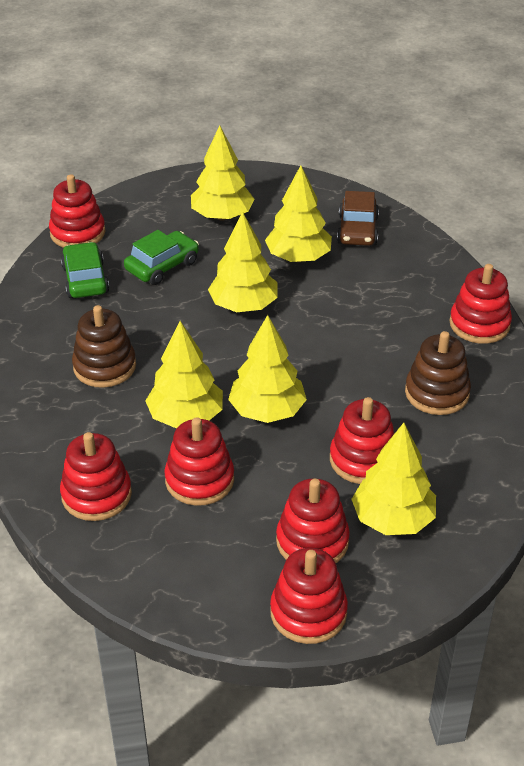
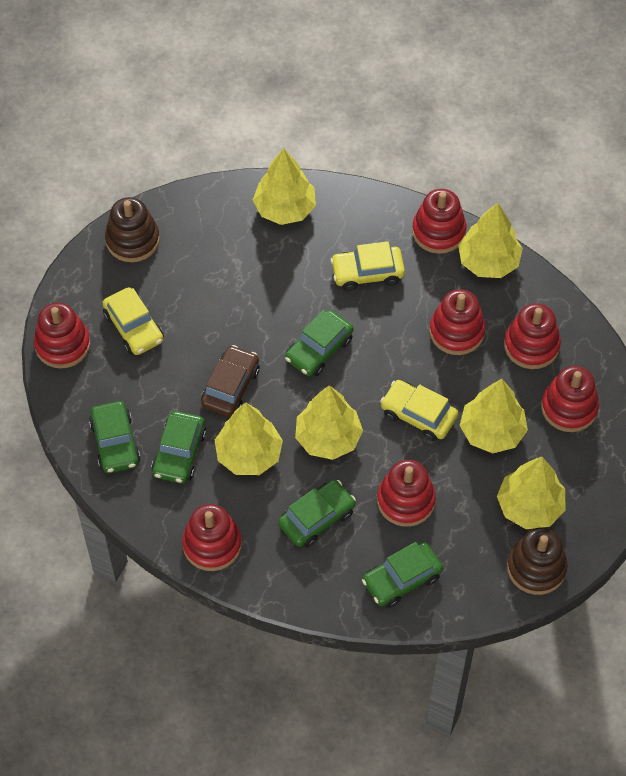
green car: [61,242,109,298] [124,230,199,285] = 2 -> [89,401,141,473] [151,411,206,484] [278,479,356,548] [285,310,353,376] [362,542,443,608] = 5
yellow car: none = 0 -> [103,287,164,355] [330,241,405,291] [380,380,458,441] = 3

